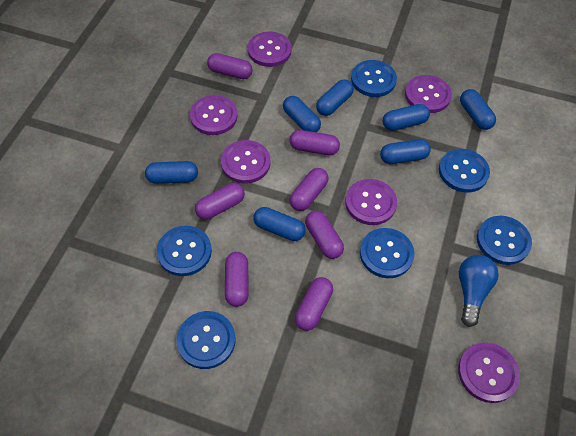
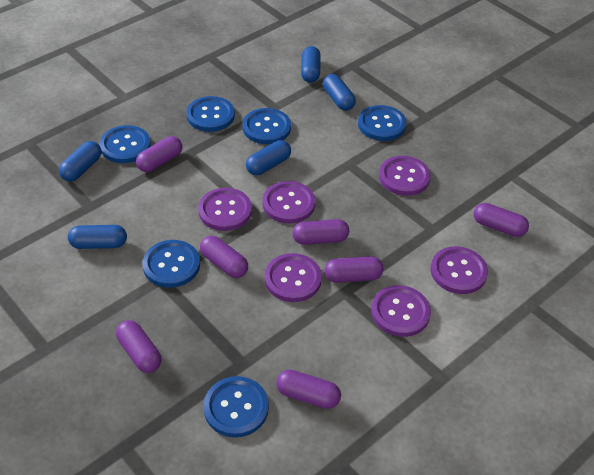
blue capsule: [145,161,198,184] [253,207,306,241] [283,96,321,132] [316,79,354,116] [380,139,431,164] [383,104,430,131] [460,89,496,130] = 7 -> [59,141,101,181] [68,225,127,249] [246,140,291,175] [301,46,321,83] [323,74,356,111] = 5
blue light bulb: [459,255,499,327] = 1 -> none = 0

